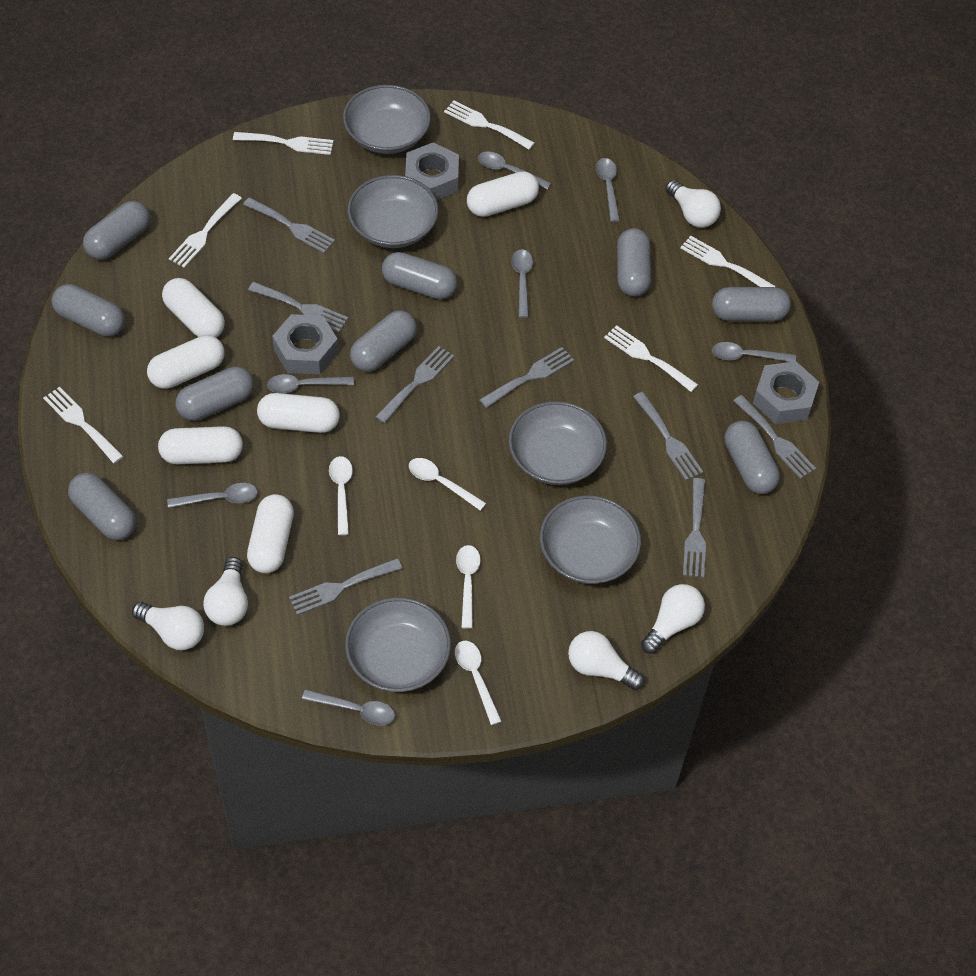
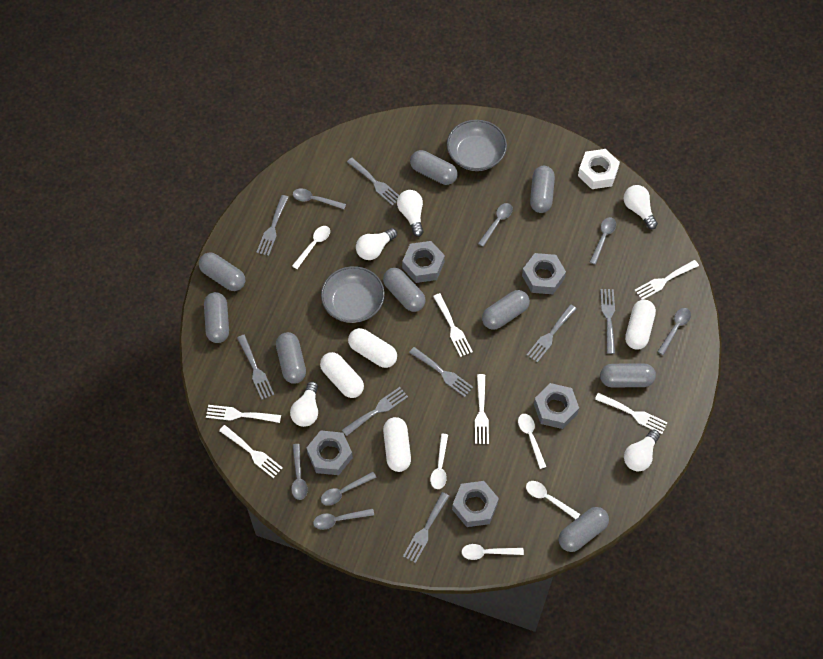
grey bowl: [343,85,431,154] [345,597,451,692] [348,175,438,248] [509,401,607,485] [540,495,641,584] = 5 -> [321,266,385,323] [447,120,507,171] = 2
grey nut: [272,314,338,374] [405,142,459,200] [753,361,819,424] = 3 -> [307,430,353,475] [402,241,445,283] [452,481,499,527] [522,253,566,294] [534,383,579,429] = 5
white capsule: [147,335,224,389] [158,426,243,464] [162,278,225,338] [247,494,294,573] [257,393,340,433] [467,171,539,217] = 6 -> [320,352,364,398] [348,328,397,368] [383,417,411,472] [625,300,656,350] = 4
white nut: none = 0 -> [578,149,620,189] = 1
white spoon: [329,456,353,535] [409,458,486,511] [455,641,502,725] [456,545,481,629] = 4 -> [292,226,330,269] [430,434,448,489] [462,544,524,560] [518,414,546,469] [526,481,580,519] = 5

